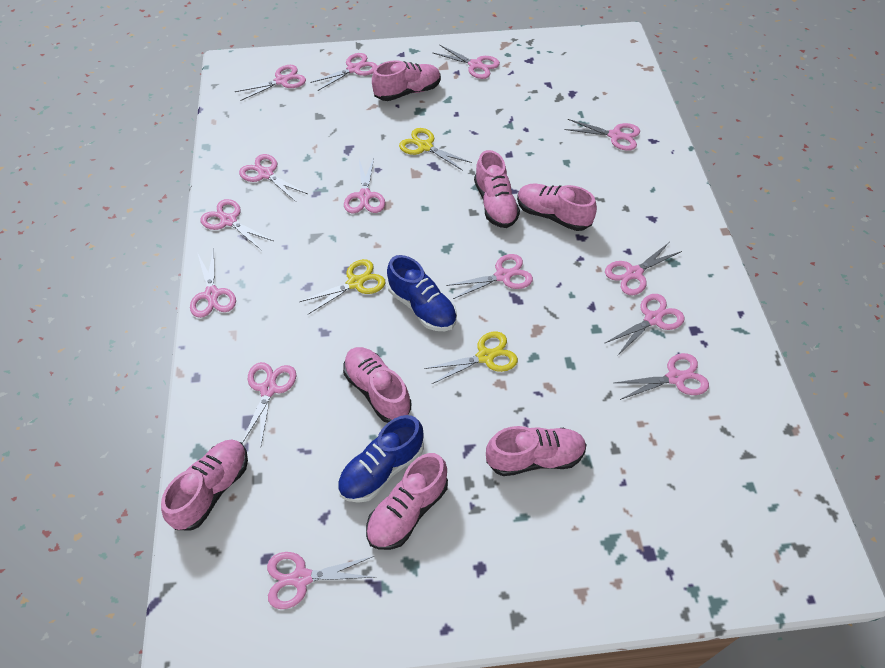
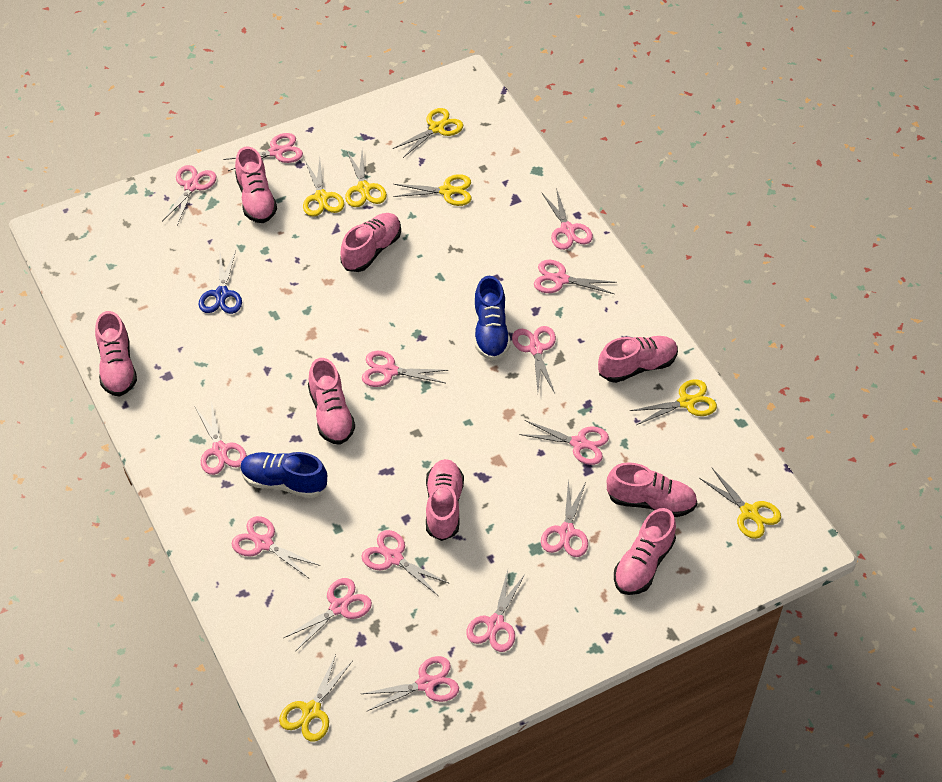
blue scissors: none = 0 -> [199,251,242,314] = 1
pink shoe: [161,439,248,531] [343,347,411,423] [366,453,448,550] [372,60,441,101] [474,150,520,228] [486,426,587,476] [517,184,597,231] = 7 -> [95,311,137,397] [235,147,277,223] [308,358,355,445] [341,213,401,272] [426,459,464,541] [598,336,678,383] [607,462,697,517] [614,508,676,595] = 8
yellow scissors: [299,259,386,314] [399,128,472,171] [424,331,518,384] = 3 -> [279,654,352,742] [303,159,344,217] [345,150,387,207] [393,108,463,158] [393,174,471,206] [630,379,717,425] [699,468,781,539] = 7

